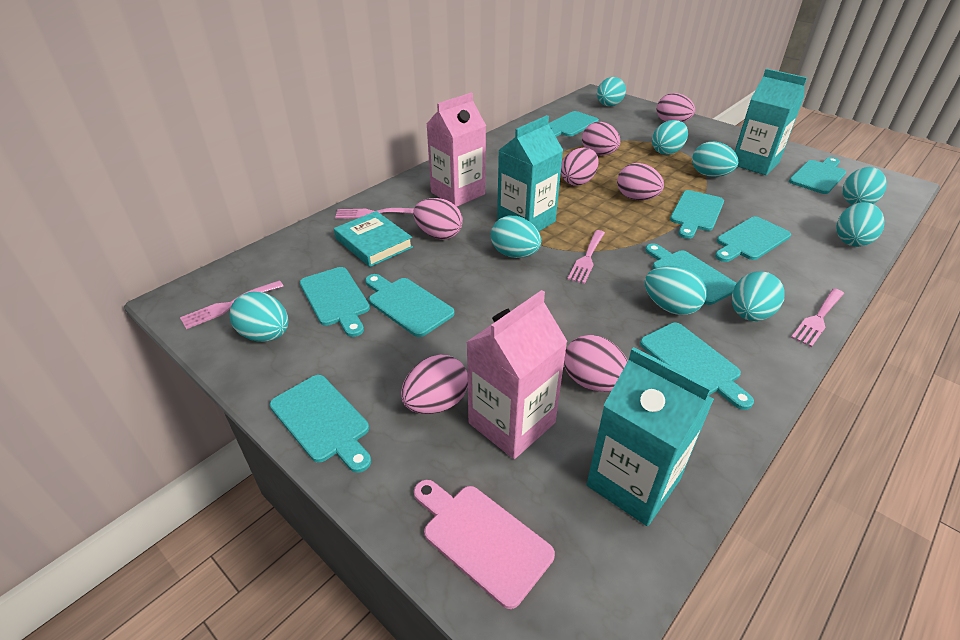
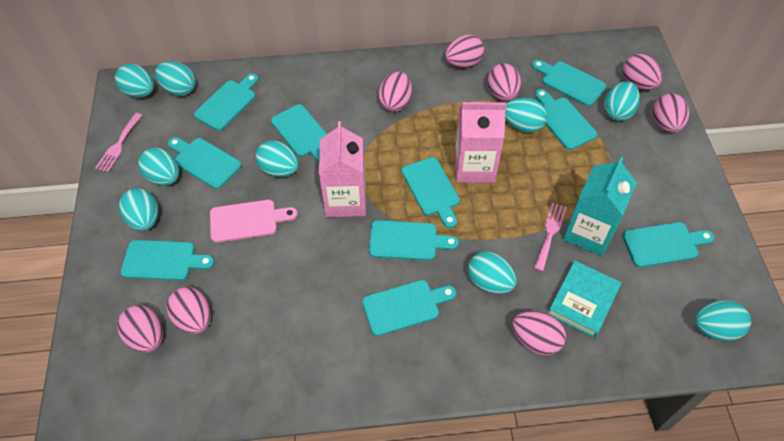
pink egg: [401,355,468,414] [413,198,463,240] [561,148,599,185] [564,335,628,392] [582,122,620,155] [617,163,664,200] [657,93,695,122] = 7 -> [117,305,163,353] [166,287,211,334] [378,72,412,112] [445,35,484,68] [488,63,521,101] [512,311,566,355] [623,54,662,90] [653,93,689,133] = 8
pink fork: [180,280,284,329] [335,208,414,219] [567,230,605,284] [791,288,844,347] = 4 -> [95,113,142,172] [534,203,567,271] = 2
turquoise carton: [497,115,563,231] [587,347,714,526] [735,69,807,175] = 3 -> [563,157,637,256] = 1
turquoise cutting board: [270,375,371,473] [300,267,370,337] [365,274,455,337] [548,111,599,137] [640,323,754,410] [645,243,737,305] [670,190,724,239] [715,217,791,262] [789,157,846,194] = 9 -> [120,240,214,281] [168,137,241,189] [194,73,259,130] [271,104,327,163] [362,280,456,336] [369,220,459,260] [402,157,460,228] [532,60,606,106] [535,89,597,150] [623,222,714,267] = 10

